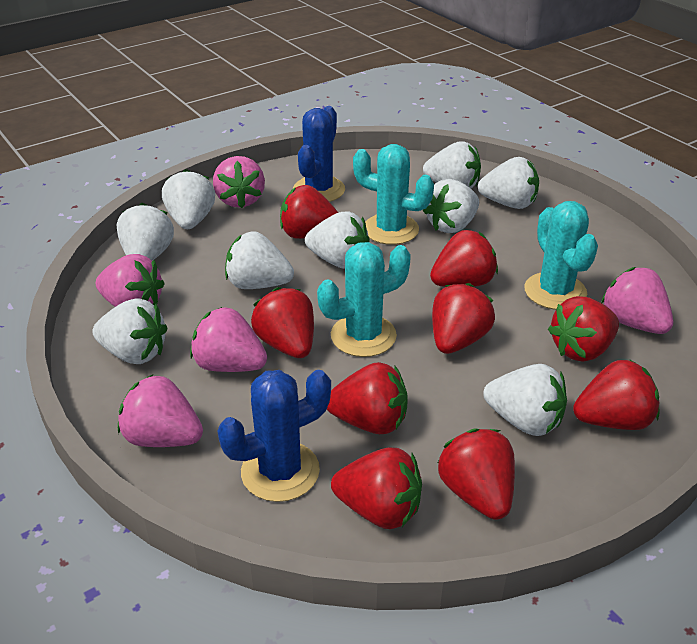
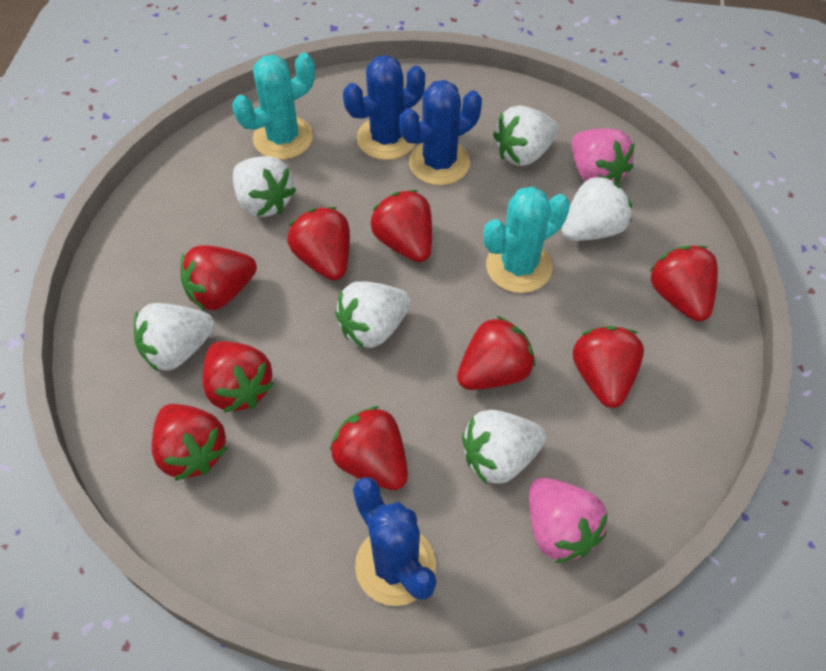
blue cactus: [218,370,331,502] [293,106,345,202] = 2 -> [343,55,425,160] [353,477,436,606] [399,80,482,185] = 3
pink strawberry: [96,254,165,307] [118,375,203,447] [190,307,267,372] [213,156,265,208] [601,267,673,334] = 5 -> [529,478,608,563] [571,128,635,184] = 2
turquoise cactus: [317,242,411,357] [353,144,434,245] [524,201,598,310] = 3 -> [232,53,315,160] [484,187,570,293] = 2
white strawberry: [92,298,167,364] [117,203,174,261] [162,169,215,229] [225,232,294,289] [305,211,370,269] [423,141,481,189] [423,179,479,233] [478,157,539,209] [483,364,567,436] = 9 -> [134,303,215,371] [233,156,296,217] [335,282,411,348] [462,410,546,484] [493,105,559,166] [562,175,632,241] = 6

